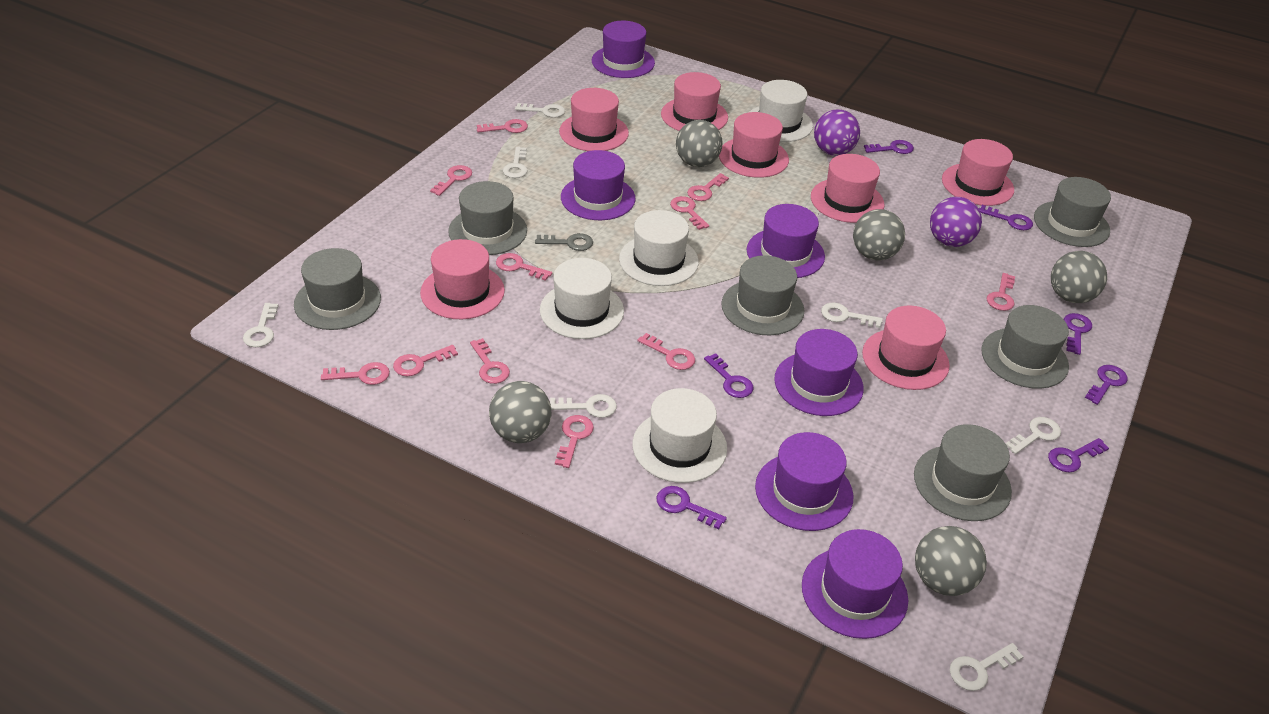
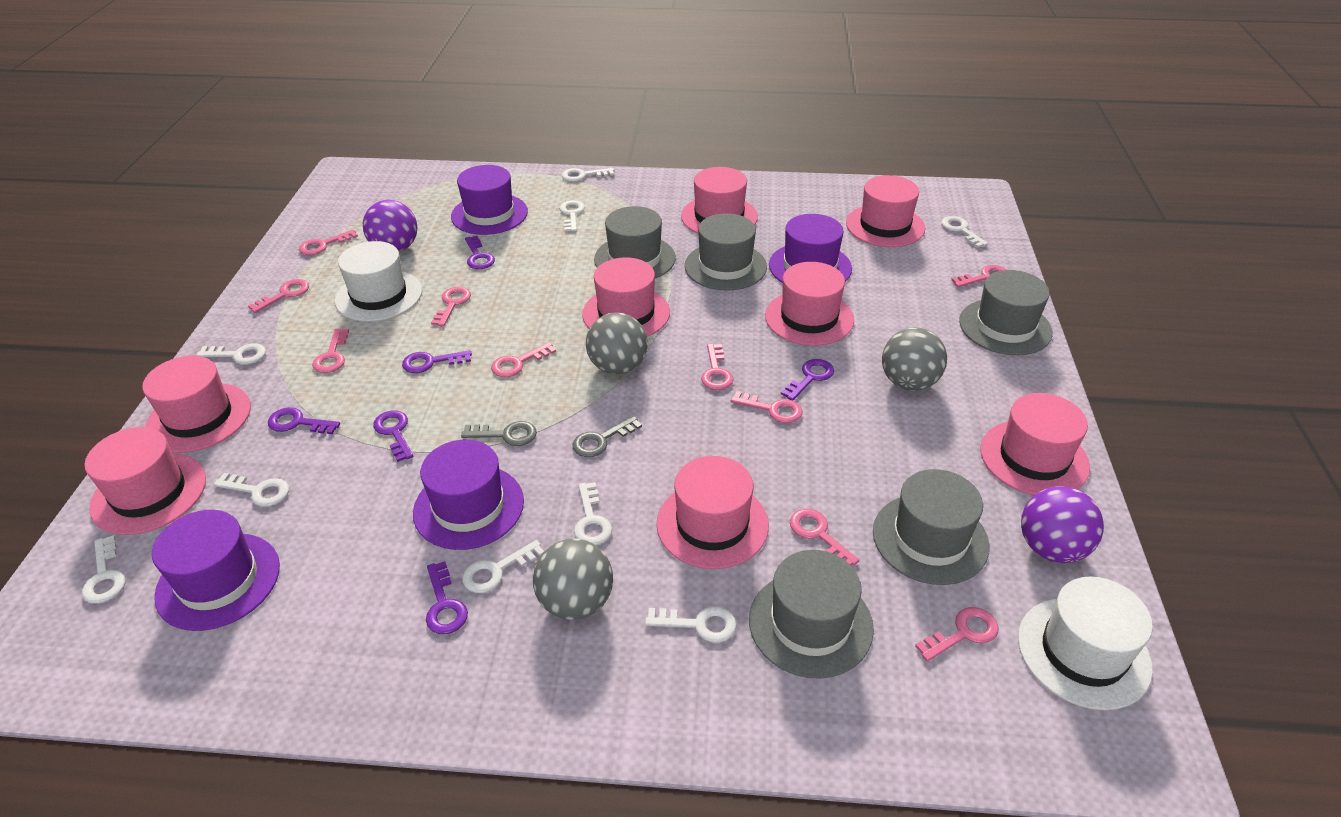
grey ball: [489,381,551,443] [676,120,722,167] [853,209,905,260] [915,526,987,596] [1051,251,1107,303] = 5 -> [533,538,613,620] [586,312,648,374] [882,328,947,391] = 3
grey hat: [294,248,381,330] [448,181,527,255] [721,255,804,335] [914,424,1012,521] [981,305,1069,389] [1034,177,1111,247] = 6 -> [594,206,676,278] [684,213,767,291] [749,550,874,679] [873,469,990,585] [959,270,1053,355] = 5
grey key: [535,233,593,251] = 1 -> [461,421,537,446] [572,416,642,457] = 2
pink hat: [420,239,505,319] [559,88,629,151] [661,72,728,131] [719,112,789,178] [811,154,884,223] [862,306,950,390] [942,139,1014,206] = 7 -> [85,427,206,535] [142,356,251,453] [582,257,670,337] [656,456,769,569] [681,167,758,234] [765,262,854,346] [846,175,925,247] [981,393,1090,495] = 8
pink key: [321,362,390,385] [393,345,458,376] [430,165,472,196] [470,338,510,384] [477,119,528,133] [496,253,552,281] [555,415,594,468] [637,333,695,370] [670,196,709,230] [687,173,729,201] [987,273,1015,311] = 11 -> [248,279,309,313] [299,229,358,255] [312,329,349,373] [431,287,471,327] [491,342,556,377] [701,344,734,390] [731,391,802,423] [790,509,859,565] [915,607,999,662] [951,265,1007,287] = 10
purple hat: [561,150,635,220] [592,21,655,78] [747,204,825,278] [755,432,854,531] [774,329,864,416] [802,529,908,639] = 6 -> [152,510,280,631] [413,440,524,550] [451,165,528,235] [769,214,852,283] = 4
purple key: [656,486,727,529] [704,353,753,398] [864,140,914,154] [979,205,1033,230] [1048,438,1109,472] [1064,313,1092,355] [1085,365,1128,405] = 7 -> [268,407,340,434] [373,411,414,462] [402,350,472,373] [426,561,468,634] [465,236,495,269] [781,359,834,401] = 6
white hat: [540,258,624,339] [619,210,699,286] [632,388,727,483] [749,80,813,142] = 4 -> [335,241,422,322] [1018,577,1153,710] = 2
white key: [243,303,279,347] [503,147,528,178] [515,103,565,118] [550,394,617,418] [821,303,883,328] [950,643,1023,691] [1005,417,1061,454] = 7 -> [82,535,126,604] [196,343,266,364] [213,473,289,507] [462,540,544,593] [559,200,585,232] [562,168,614,182] [574,482,612,545] [645,606,737,643] [941,216,988,248] = 9

